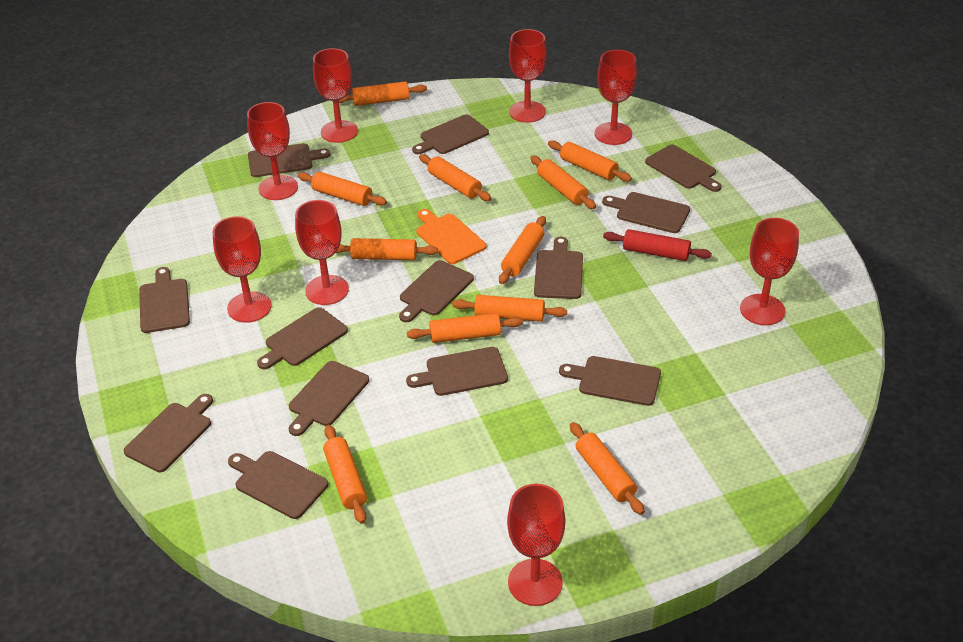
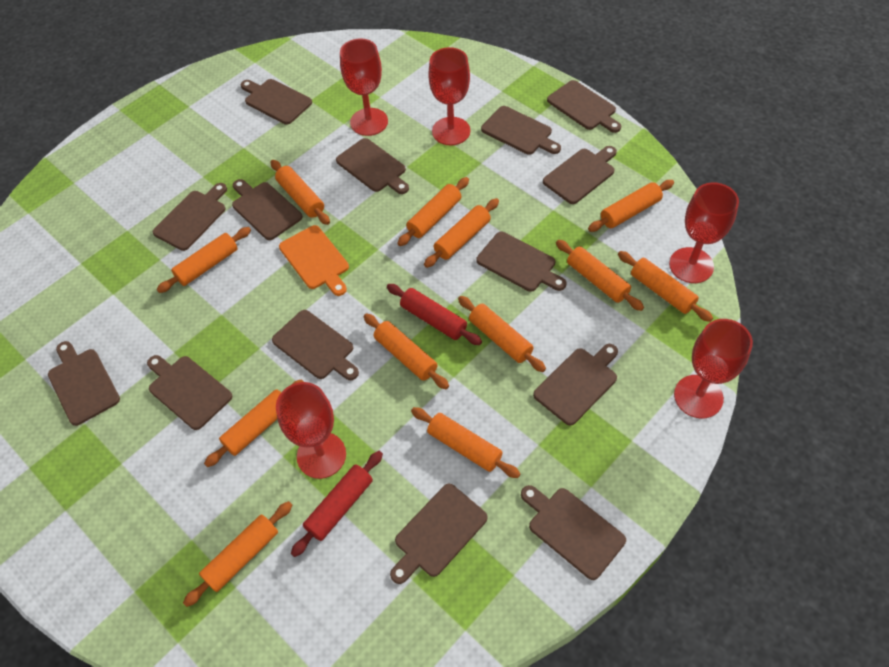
brown cutting board: [124,394,213,472] [139,267,190,333] [228,451,328,519] [248,143,331,177] [257,307,348,369] [289,361,369,436] [399,260,474,322] [406,347,508,396] [412,114,489,154] [534,237,583,299] [559,356,661,406] [602,192,690,233] [645,145,722,192] = 13 -> [48,341,120,426] [147,355,232,430] [153,183,227,251] [232,179,303,240] [241,79,312,125] [272,310,359,380] [336,138,409,194] [390,484,487,584] [476,232,567,292] [481,106,561,155] [521,485,626,580] [533,344,618,426] [543,146,617,204] [547,80,621,133] = 14
orange rolling pin: [298,172,387,206] [323,425,367,524] [336,238,438,260] [339,81,427,106] [407,313,523,343] [419,154,491,201] [452,295,567,322] [499,216,546,284] [530,156,596,209] [548,141,632,182] [570,422,645,515] = 11 -> [157,227,251,293] [183,501,292,607] [204,379,304,467] [271,160,330,225] [364,313,449,389] [397,177,469,246] [411,407,520,478] [424,198,499,268] [458,296,546,372] [556,240,644,311] [588,180,674,232] [618,251,713,322] = 12
red goblet: [213,216,272,323] [247,102,298,200] [295,200,349,305] [313,48,358,143] [507,484,565,606] [509,29,547,123] [595,50,637,145] [740,218,799,325] = 8 -> [276,382,346,479] [340,38,388,136] [428,47,470,145] [669,182,739,283] [674,319,753,418] = 5
red rolling pin: [603,229,712,261] = 1 -> [291,451,383,557] [387,284,482,345] = 2

